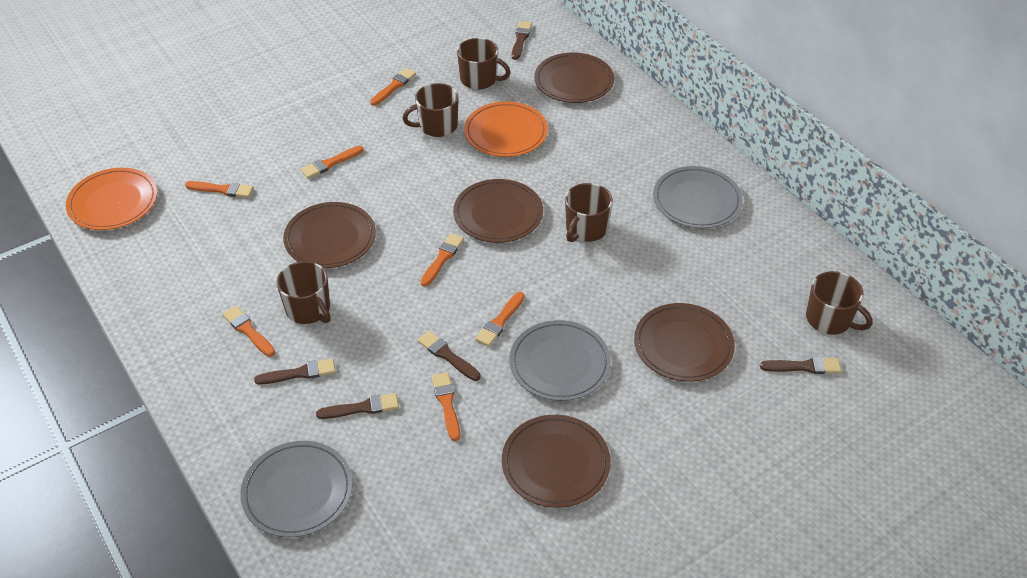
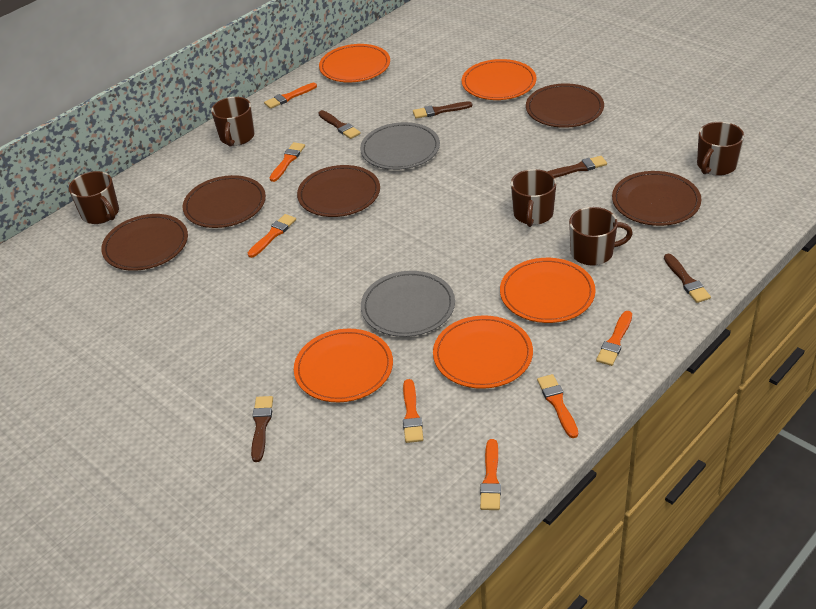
grey plate: [240,441,353,537] [510,320,611,401] [653,166,743,229] = 3 -> [360,122,440,170] [361,271,455,337] = 2
orange plate: [66,168,157,230] [464,101,548,157] = 2 -> [294,329,393,402] [319,44,390,82] [433,316,533,389] [462,59,536,100] [500,258,596,323] = 5

